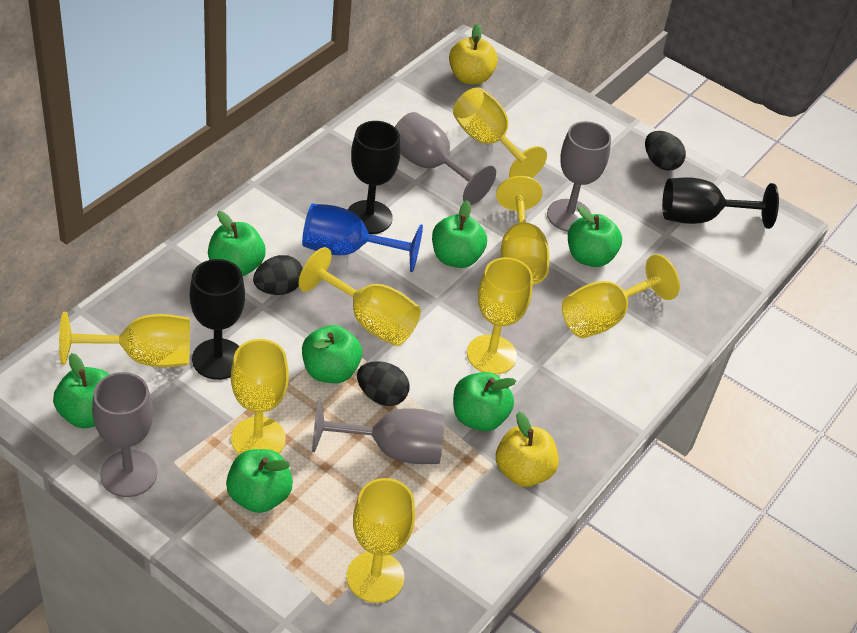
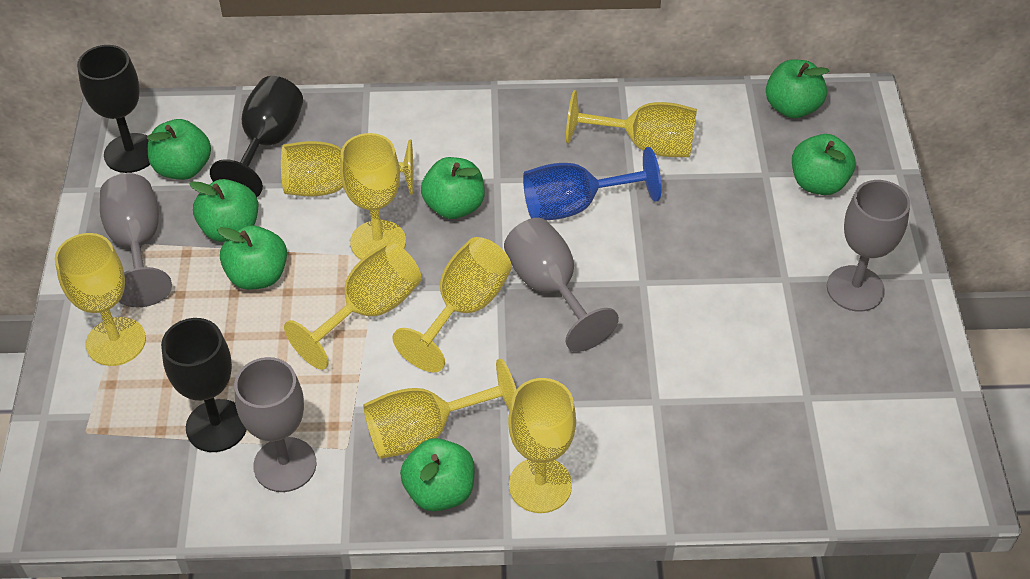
black egg: [253,255,303,295] [357,361,410,406] [645,131,686,171] = 3 -> none = 0
yellow apple: [449,24,498,85] [496,412,559,487] = 2 -> none = 0

